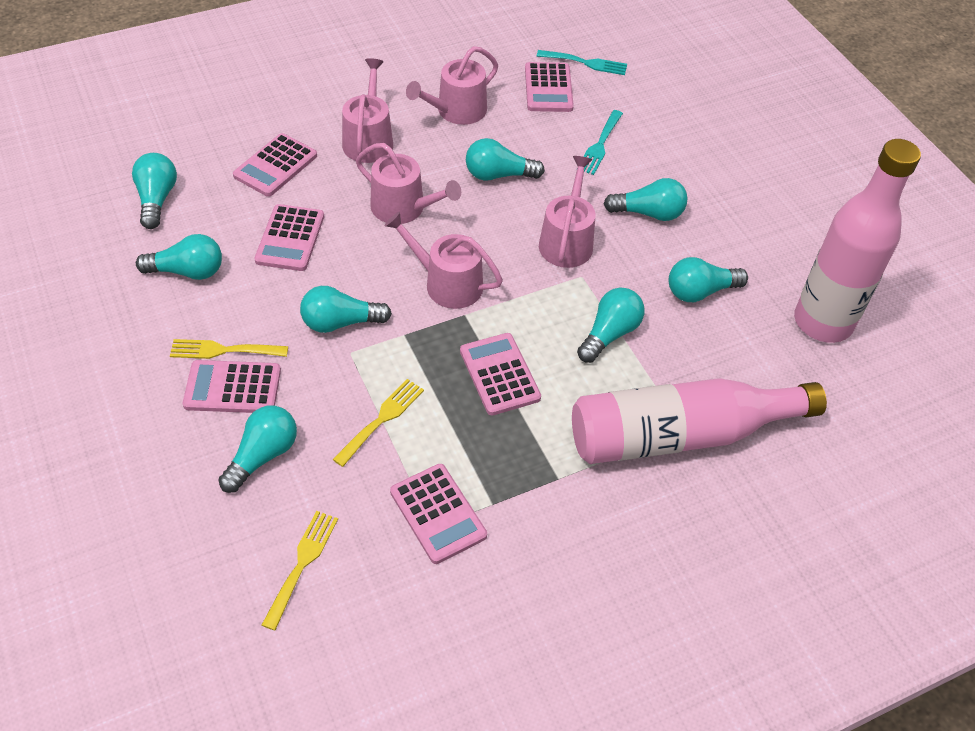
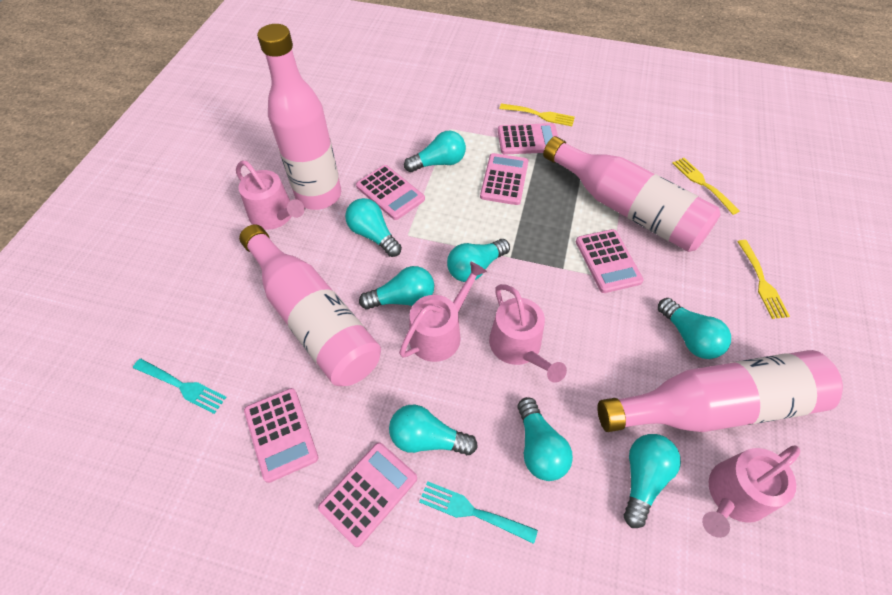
pink bottle: [572,378,827,464] [794,139,921,343] = 2 -> [239,224,381,386] [257,24,341,210] [543,136,721,252] [597,350,843,432] = 4
pink watering can: [342,58,393,163] [356,143,461,224] [384,212,503,309] [406,46,498,125] [539,156,596,268] = 5 -> [236,161,305,230] [399,261,487,362] [489,284,567,383] [702,445,800,538] = 4

